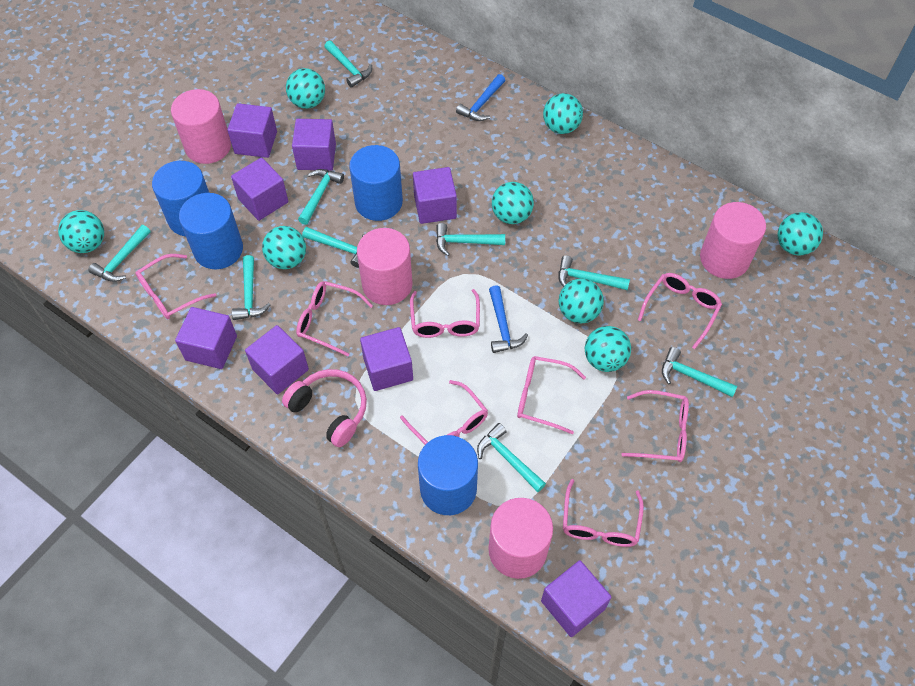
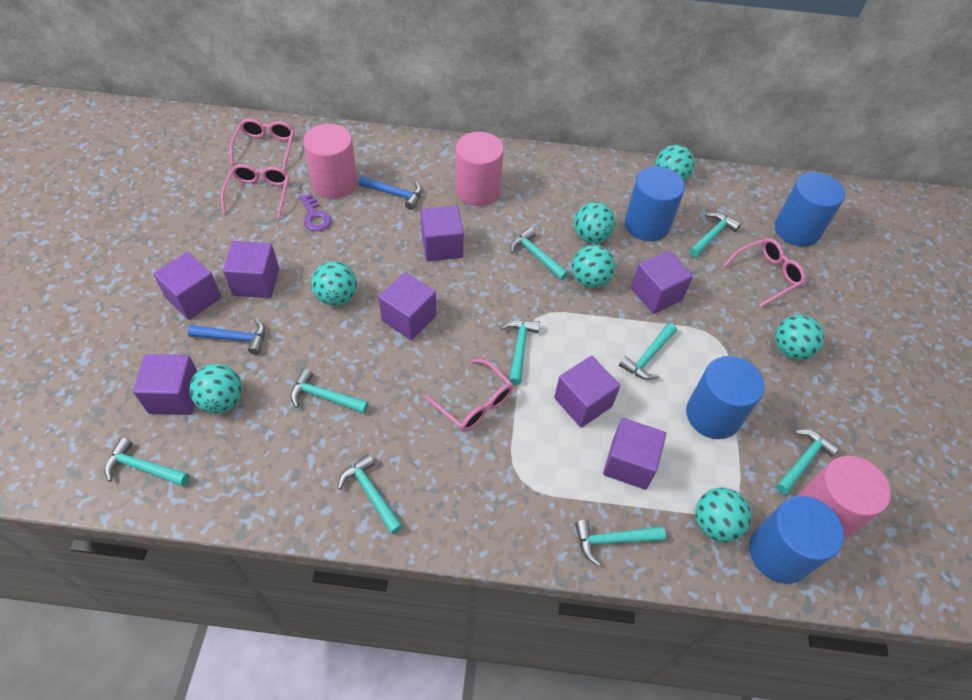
pink cylinder: [171,89,231,164] [357,228,413,305] [488,498,553,579] [700,202,766,279] = 4 -> [303,124,358,199] [455,132,504,206] [798,456,891,540] = 3
pink glasses: [135,254,216,319] [296,281,373,357] [400,380,488,445] [410,289,480,338] [517,356,586,434] [563,479,644,547] [621,390,689,462] [638,273,722,349] = 8 -> [221,164,289,218] [229,119,295,170] [424,359,513,432] [723,238,806,307] = 4
pink headphones: [282,369,367,447] = 1 -> none = 0
purple key: none = 0 -> [300,193,331,231] = 1
turquoise ball: [58,210,104,253] [262,226,306,269] [286,68,325,109] [492,182,534,224] [543,93,583,134] [559,279,604,323] [585,326,631,372] [777,212,823,256] = 8 -> [189,364,242,414] [311,261,357,306] [572,245,615,288] [574,202,616,244] [655,145,695,181] [695,488,751,542] [775,315,824,360] = 7

